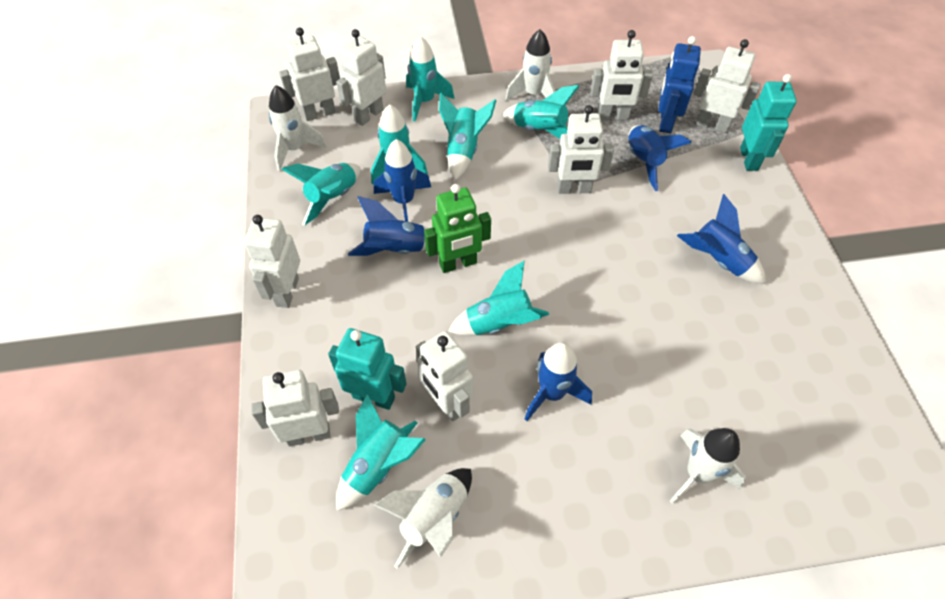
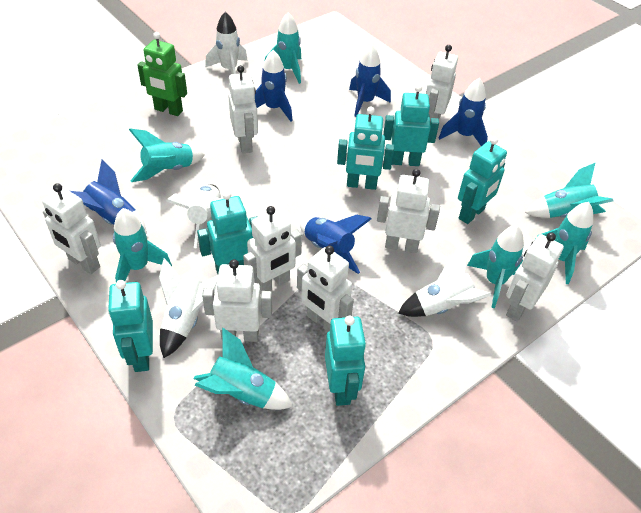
blue robot: [659,36,701,133] = 1 -> none = 0
turquoise robot: [328,328,406,410] [740,74,797,171] = 2 -> [108,280,153,372] [197,191,258,274] [325,316,366,406] [337,106,394,190] [383,85,439,166] [458,137,507,224] = 6

